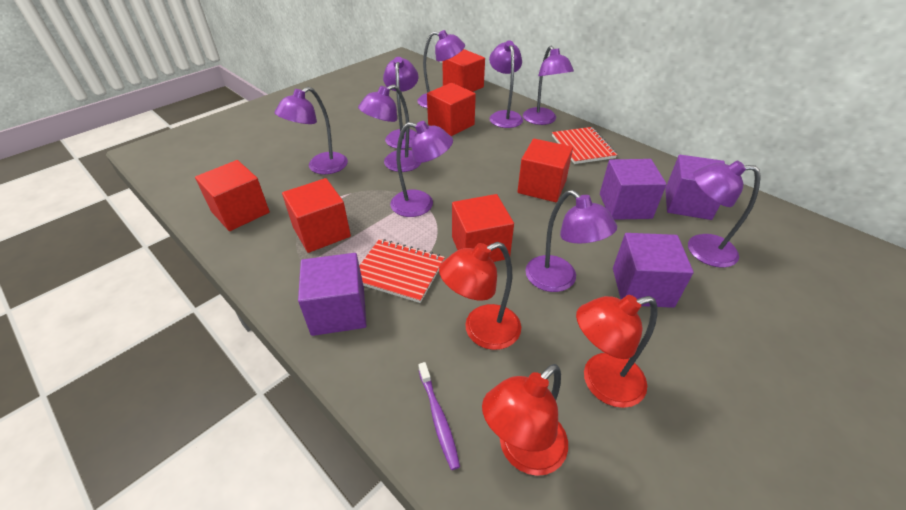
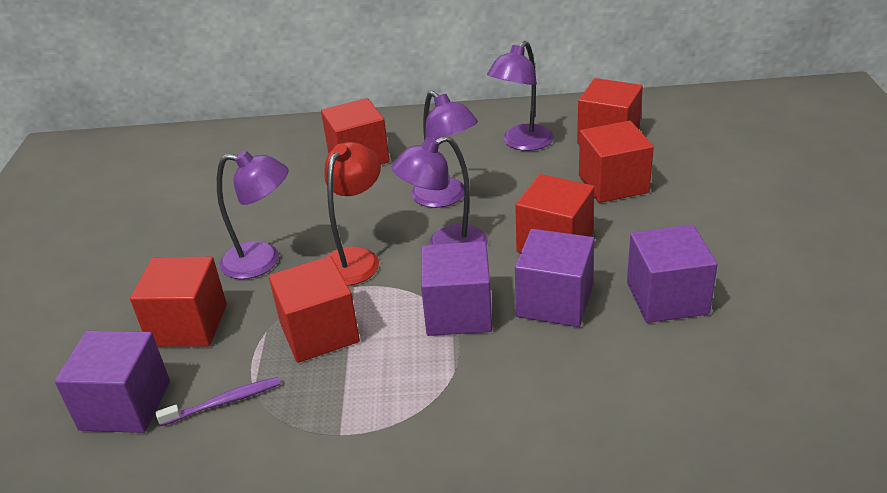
purple lamp: [275,87,348,174] [358,84,421,172] [383,57,418,149] [390,121,453,217] [417,30,465,108] [489,40,523,128] [523,46,574,125] [525,190,617,292] [688,160,761,268] = 9 -> [217,150,289,279] [392,136,488,245] [411,91,478,208] [487,41,554,151] = 4
red lamp: [439,242,521,350] [482,364,568,476] [576,295,658,408] = 3 -> [324,142,381,286] = 1
red notebook: [359,239,445,303] [552,127,617,164] = 2 -> none = 0

